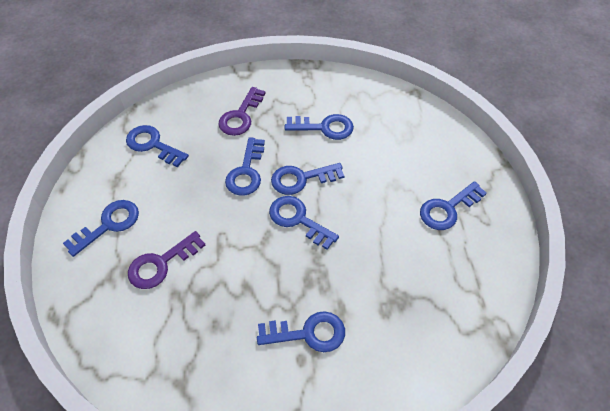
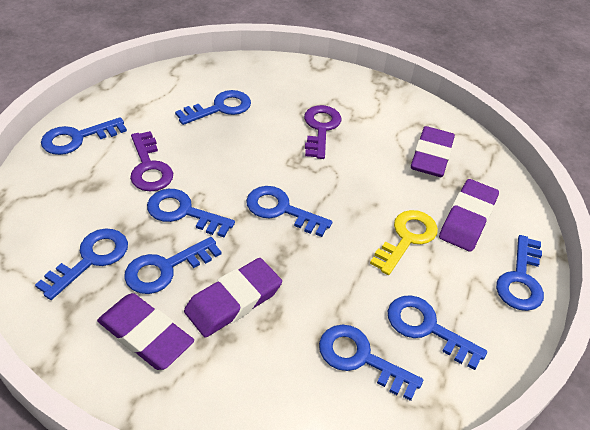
blue key: [63,200,139,257] [126,125,189,167] [225,137,265,196] [257,311,345,352] [269,196,339,250] [271,163,344,195] [285,114,354,140] [420,181,487,230] = 8 -> [35,228,128,300] [41,117,127,155] [124,237,222,294] [147,189,235,237] [175,90,251,125] [246,186,332,237] [319,324,423,401] [388,295,487,370] [496,235,544,311] = 9
purple eraser: none = 0 -> [97,293,194,370] [184,258,282,338] [411,126,455,177] [439,179,499,252] = 4
yellow key: none = 0 -> [370,210,438,275] = 1

